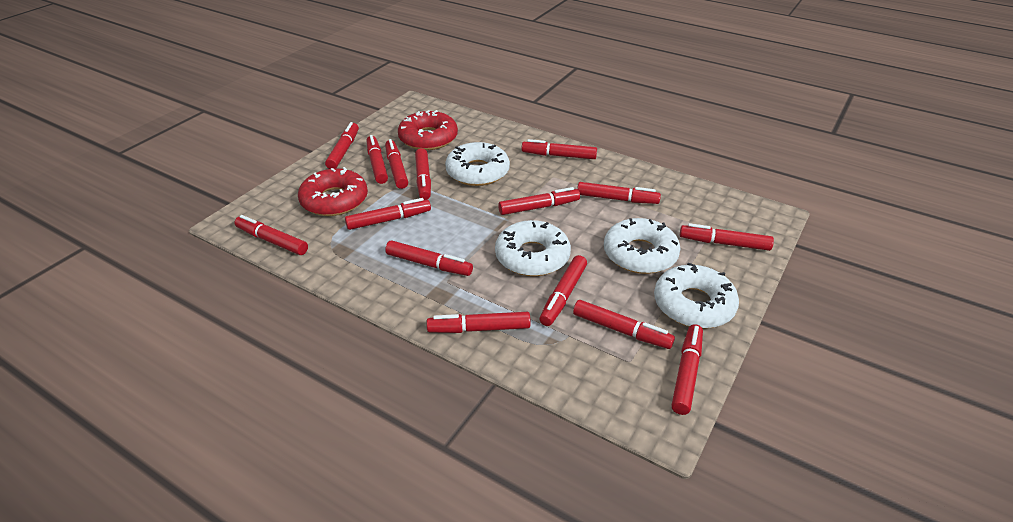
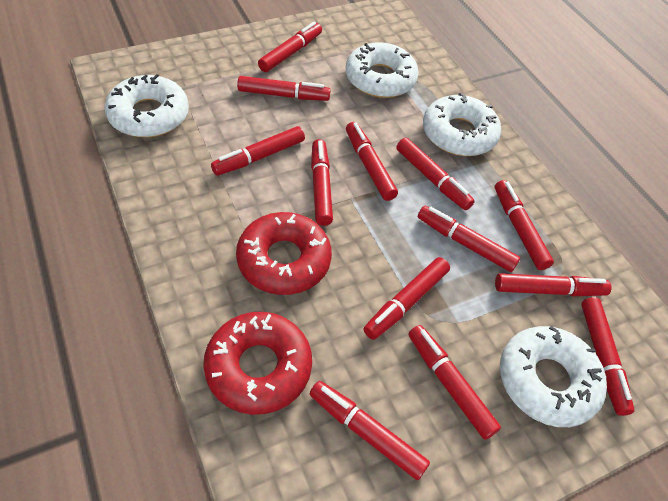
red marker: [234,215,308,255] [325,122,359,169] [345,198,431,230] [366,135,388,184] [385,139,408,189] [385,241,473,276] [415,148,431,200] [426,312,531,333] [498,187,580,215] [522,139,597,159] [539,255,587,326] [573,300,675,349] [577,182,661,204] [671,324,703,415] [680,223,774,251] = 15 -> [211,126,305,176] [237,76,331,101] [258,22,322,72] [310,381,430,480] [311,139,333,226] [346,122,398,201] [363,257,450,340] [396,138,475,210] [408,325,501,440] [418,206,520,272] [495,180,554,270] [495,273,611,296] [581,297,635,416] = 13

